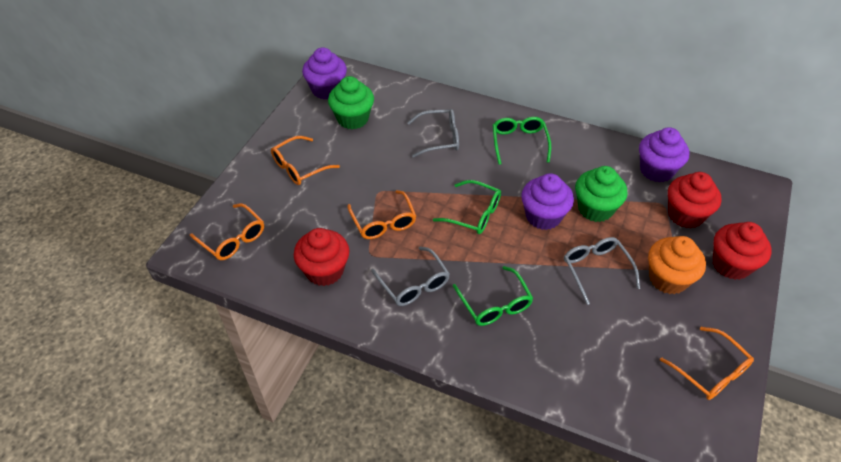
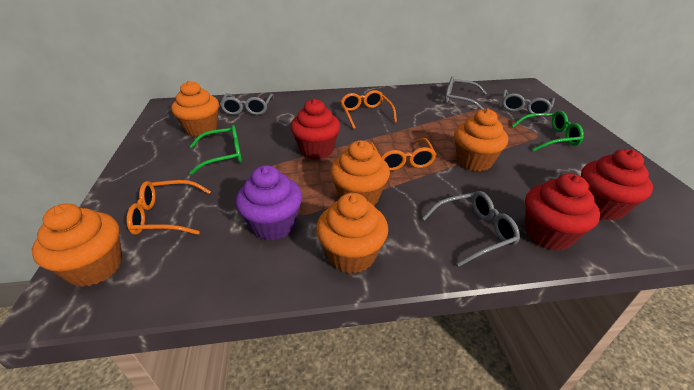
green cupcake: [328,76,374,129] [575,166,628,222] = 2 -> none = 0
green glasses: [433,180,501,234] [453,266,533,326] [493,117,551,165] = 3 -> [189,125,242,175] [512,111,584,151] = 2
grey glasses: [371,247,450,306] [407,109,459,157] [564,237,640,305] = 3 -> [220,94,274,115] [422,191,520,266] [445,76,487,109] [502,90,555,114] = 4
orange cupcake: [648,236,706,294] = 1 -> [32,204,122,287] [171,81,219,137] [316,193,388,274] [330,140,390,206] [454,108,508,171] = 5
orange glasses: [190,203,264,260] [271,136,340,185] [348,190,416,239] [660,327,754,400] = 4 -> [126,180,211,235] [340,90,397,129] [370,138,436,171] = 3
purple cupcake: [302,47,347,99] [521,173,574,230] [639,127,690,182] = 3 -> [236,165,302,240] = 1

